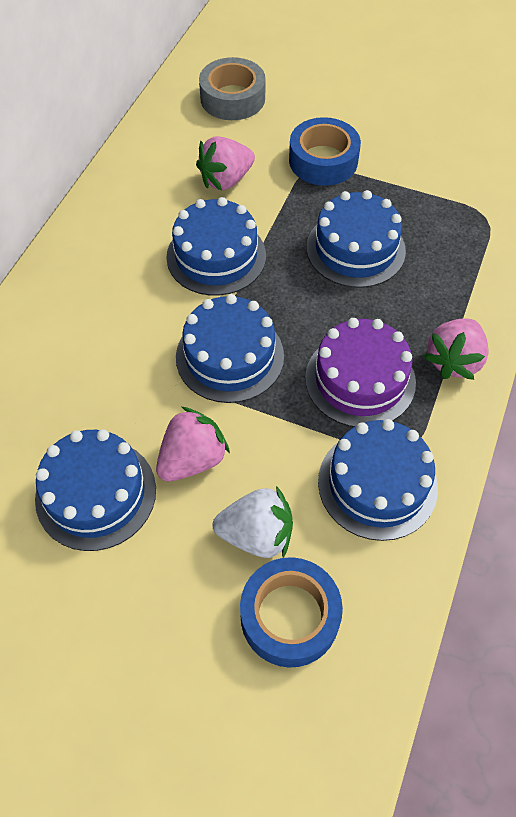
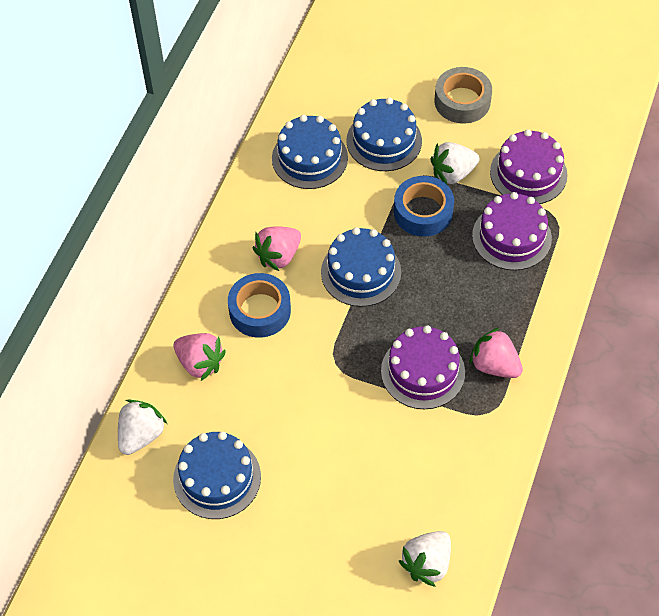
blue cake: [35,429,156,551] [166,197,266,296] [176,294,284,403] [307,190,406,288] [318,419,438,541] = 5 -> [173,431,261,519] [272,115,348,189] [321,227,401,307] [346,97,422,171] = 4
purple cake: [305,318,416,427] = 1 -> [381,325,465,409] [472,192,552,271] [490,129,568,204] = 3
white strawberry: [213,486,293,558] = 1 -> [118,399,167,455] [399,531,451,587] [431,142,479,184] = 3

